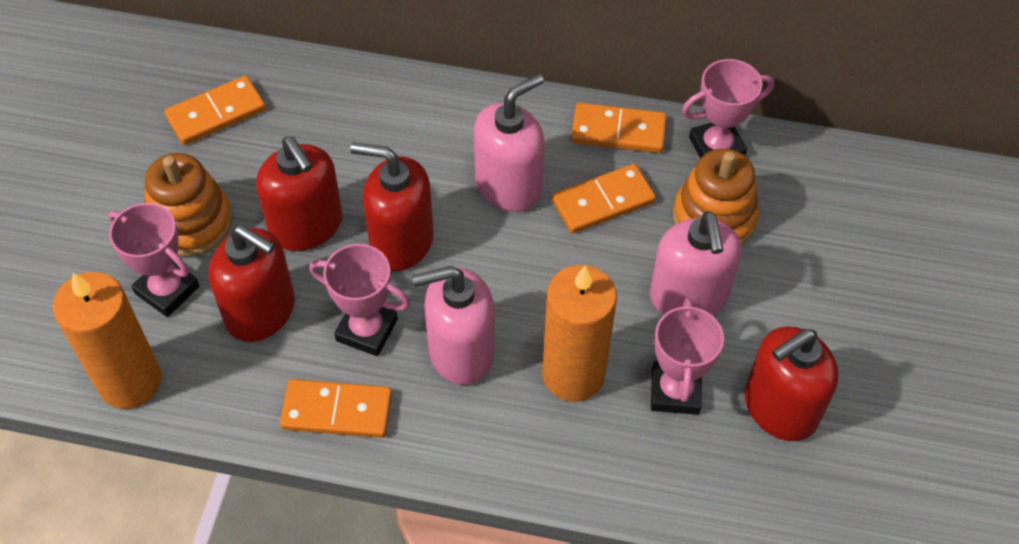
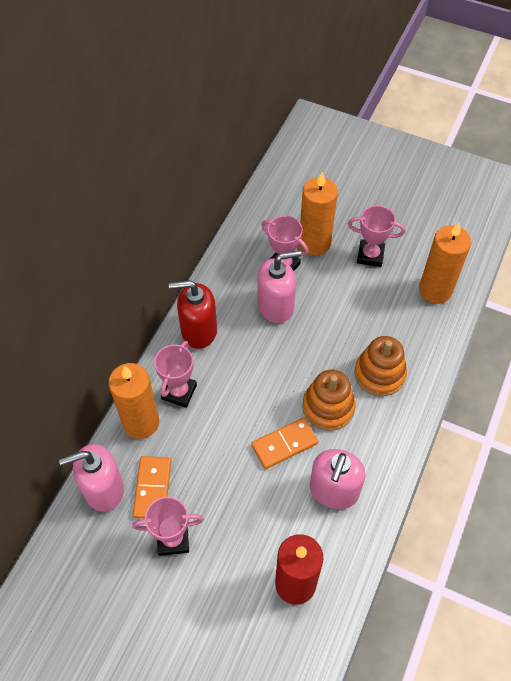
orange candle: [53,272,162,409] [542,265,617,402] = 2 -> [108,363,160,439] [299,172,338,256] [419,223,471,304] = 3
orange domino: [164,75,266,145] [280,379,392,438] [552,164,656,233] [571,103,667,153] = 4 -> [133,456,171,518] [251,418,318,469] = 2
red candle: none = 0 -> [275,534,323,605] = 1
red soap dispenser: [209,225,295,342] [256,136,343,251] [350,143,434,271] [745,326,839,441] = 4 -> [169,280,217,349] = 1

